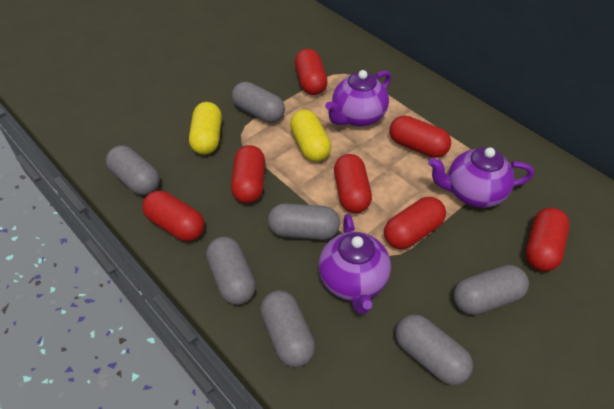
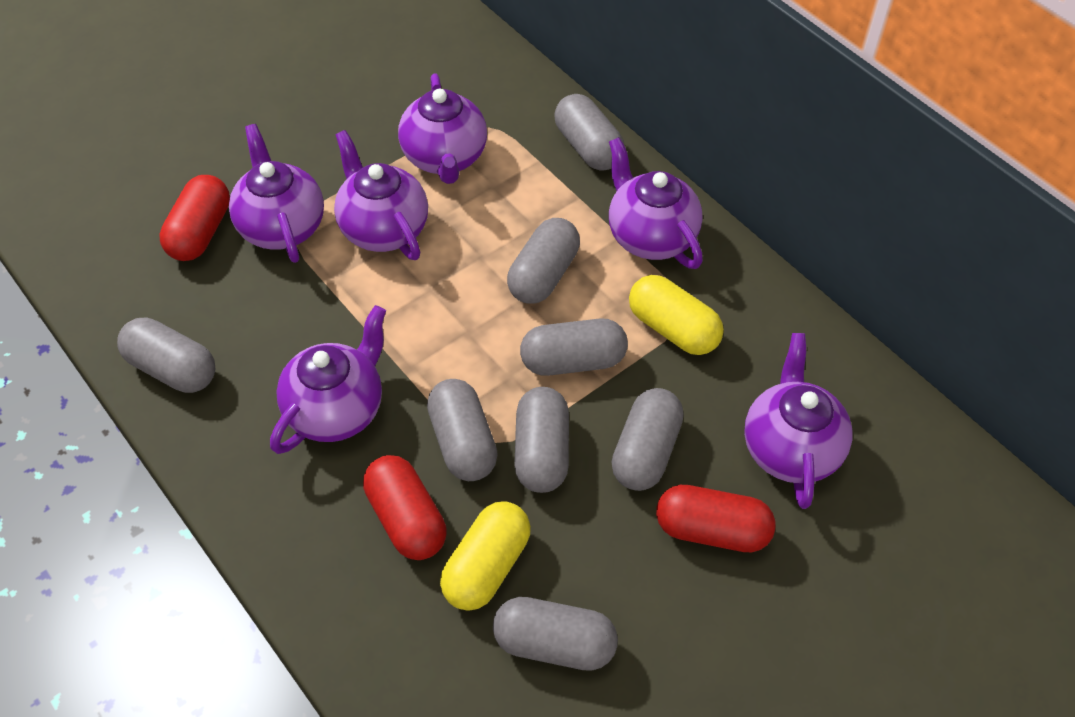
grey capsule: [106,145,160,195] [206,237,256,305] [232,82,285,123] [260,290,315,367] [268,203,340,240] [395,314,473,385] [453,265,529,315] = 7 -> [117,317,216,393] [427,379,498,481] [493,597,618,671] [507,218,580,304] [514,387,569,493] [520,318,628,376] [554,94,625,170] [611,388,684,491] = 8
purple teapot: [319,214,391,315] [325,70,391,127] [428,147,534,208] = 3 -> [229,124,324,263] [270,305,386,454] [334,130,428,260] [398,73,487,184] [609,137,703,269] [744,333,852,509] = 6
red capsule: [142,191,205,241] [231,145,265,204] [295,49,327,95] [334,154,372,213] [384,197,446,249] [390,116,451,158] [526,208,570,272] = 7 -> [159,175,230,261] [363,455,446,560] [656,485,776,552] = 3

